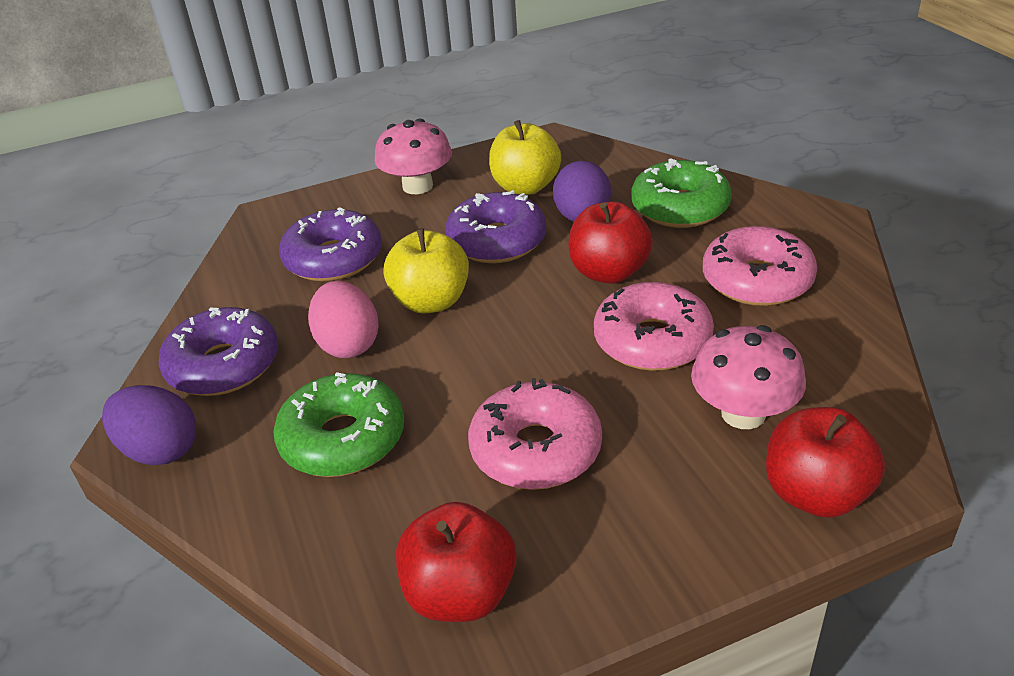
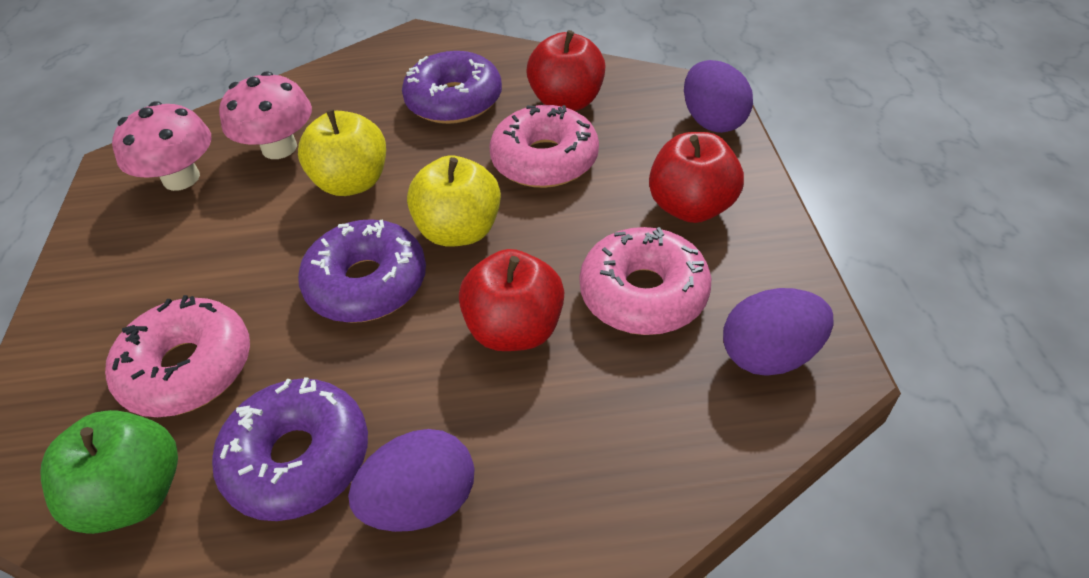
green apple: none = 0 -> [40,410,178,534] = 1
green donut: [273,372,404,477] [631,158,732,228] = 2 -> none = 0
pink egg: [308,281,379,358] = 1 -> none = 0
purple egg: [102,385,196,465] [553,161,611,222] = 2 -> [348,429,474,532] [684,60,753,133] [723,288,833,376] = 3

